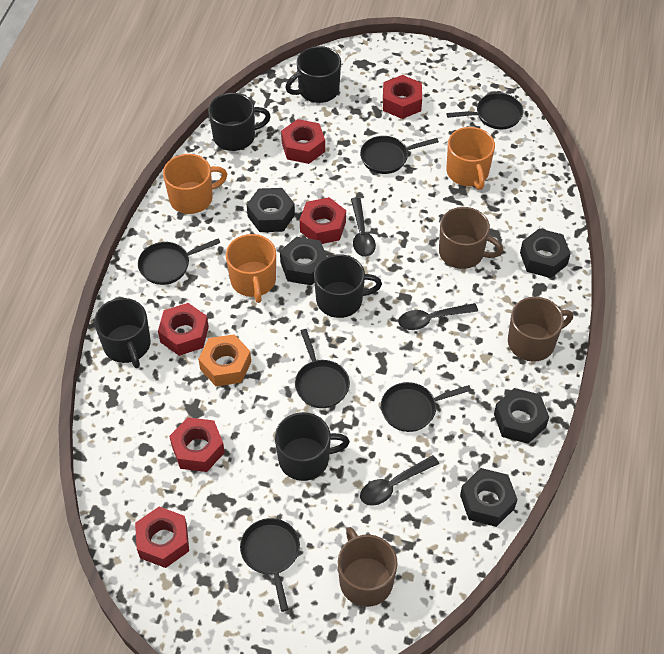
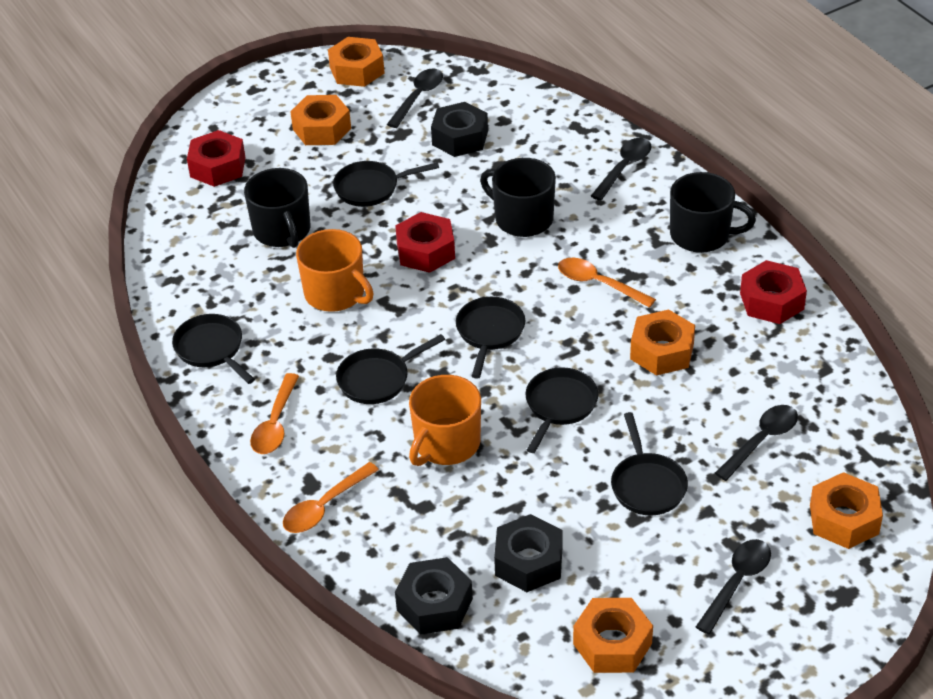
black mug: [94,298,150,368] [208,93,271,151] [275,412,350,481] [285,46,341,103] [314,254,382,318] = 5 -> [244,168,310,248] [480,158,556,237] [670,172,756,253] = 3
black nut: [247,188,295,232] [280,237,327,285] [460,468,517,527] [494,388,549,444] [520,228,571,278] = 5 -> [395,557,473,635] [431,102,488,157] [494,514,563,592] = 3
black spoon: [351,197,376,257] [360,455,439,506] [398,303,478,330] = 3 -> [387,68,443,128] [591,138,652,201] [696,539,771,634] [715,405,798,481] = 4
brown mug: [338,527,398,607] [439,207,503,269] [508,297,573,362] = 3 -> none = 0
orange mug: [163,154,227,214] [226,234,276,303] [446,127,495,190] = 3 -> [296,229,374,312] [409,375,481,466] = 2
orange nut: [198,334,251,386] = 1 -> [290,95,351,145] [328,37,384,87] [573,598,653,673] [630,310,695,376] [810,472,883,549] = 5
orange spoon: none = 0 -> [250,373,299,454] [283,462,379,533] [558,258,656,308] = 3
red nut: [135,507,189,568] [158,303,209,356] [169,417,225,472] [281,119,325,164] [300,197,346,244] [383,75,422,119] = 6 -> [187,130,246,187] [395,212,455,273] [740,260,807,324] = 3

